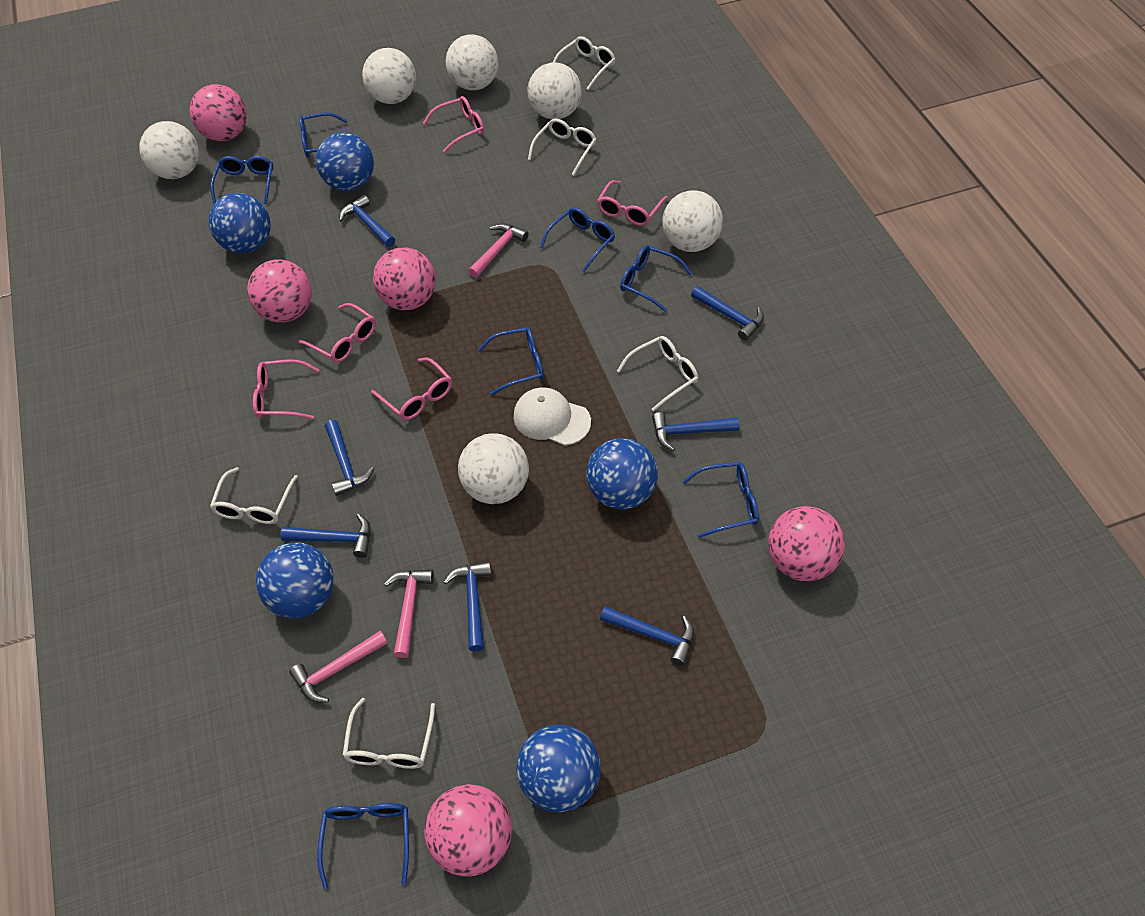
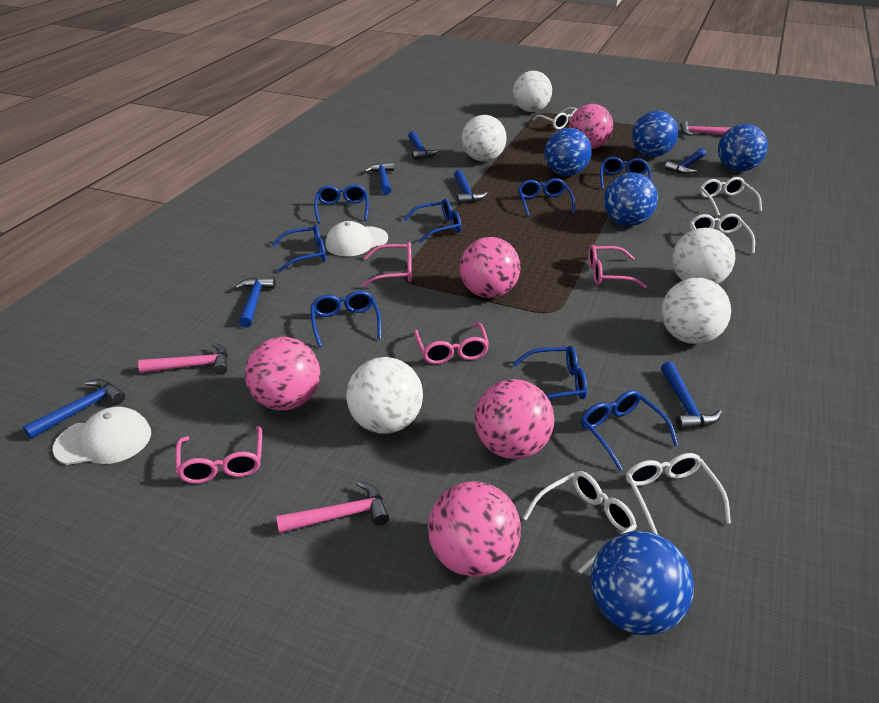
blue glasses: [210,156,273,205] [299,112,348,158] [317,803,409,890] [478,327,544,396] [540,207,615,272] [620,245,692,312] [682,462,759,538] = 7 -> [272,225,326,272] [311,291,381,347] [314,184,369,223] [404,199,461,243] [513,346,587,399] [518,178,575,217] [581,390,678,471] [600,157,652,190] = 8
pink glasses: [253,359,319,419] [298,303,376,363] [371,358,452,420] [423,96,484,153] [597,180,668,226] = 5 -> [176,426,262,484] [362,242,412,287] [414,323,489,364] [588,245,647,288] = 4
white ball: [140,121,199,179] [362,48,416,104] [446,34,498,90] [458,433,529,504] [528,62,581,119] [662,190,723,252] = 6 -> [346,357,423,434] [462,115,507,161] [513,71,552,112] [661,278,731,344] [672,228,735,284] = 5
white cap: [513,388,591,446] = 1 -> [53,407,151,465] [325,221,388,256] = 2

